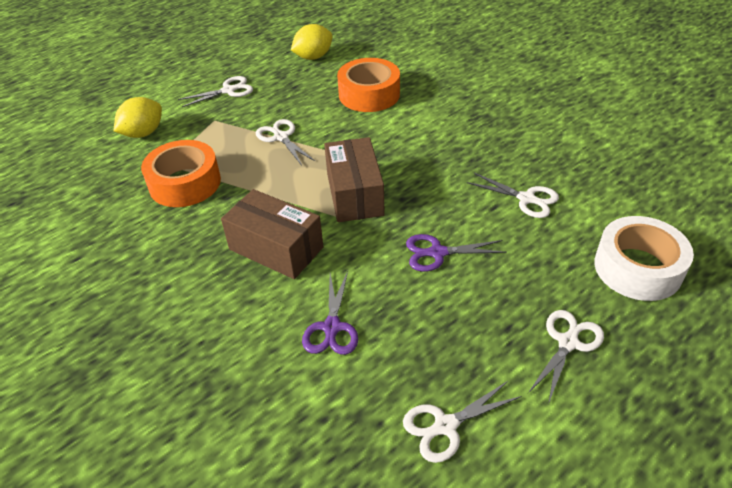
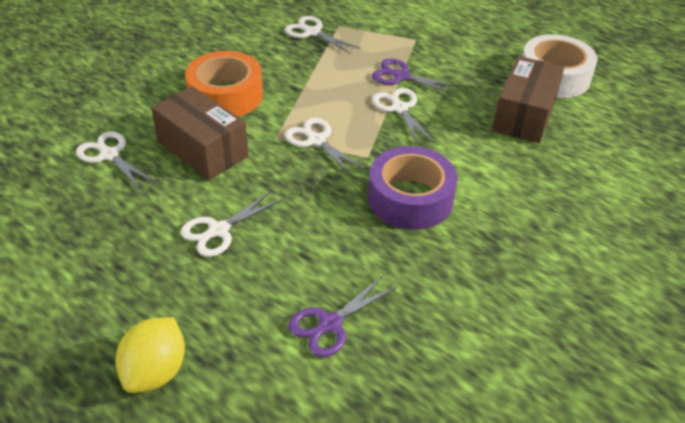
orange tape: [141,140,221,207] [337,58,400,112] = 2 -> [185,51,263,117] = 1
purple tape: none = 0 -> [368,146,457,230] = 1
yellow lemon: [114,97,162,138] [291,24,333,60] = 2 -> [115,317,185,393] = 1

